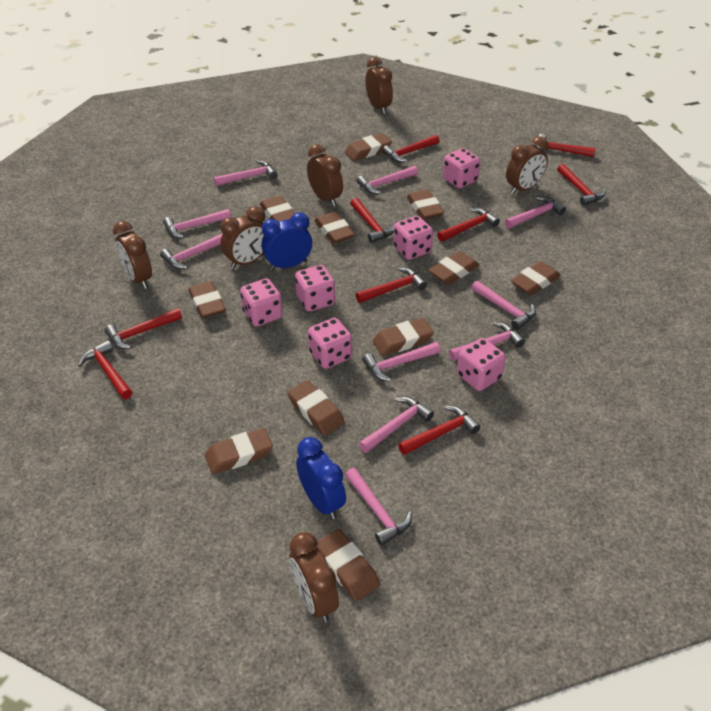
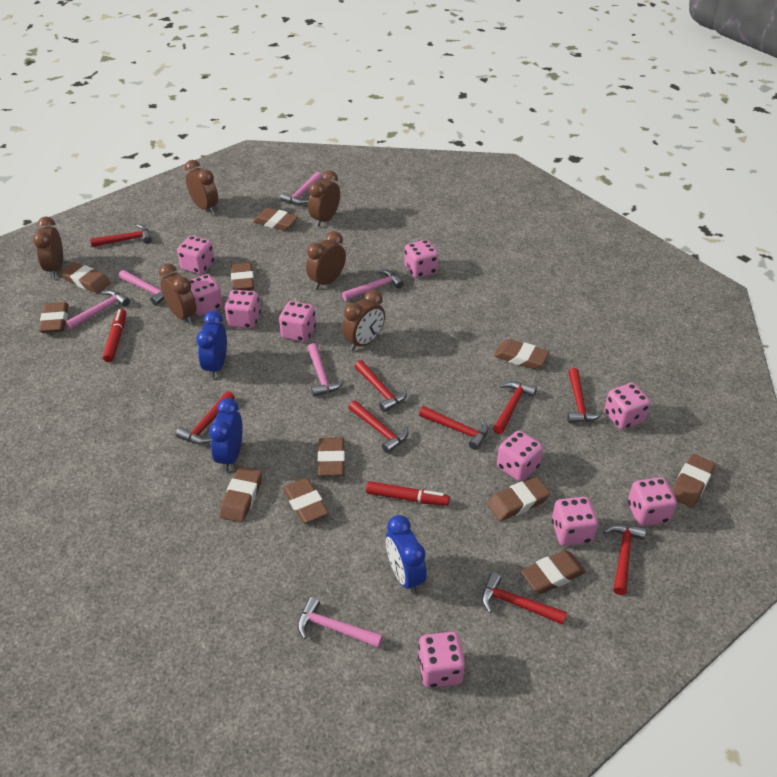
blue clock: [262,212,312,270] [296,437,346,519] = 2 -> [196,311,227,379] [209,398,243,472] [386,515,427,594] = 3
pink dice: [240,278,283,327] [295,265,335,311] [308,318,352,369] [393,216,433,260] [443,148,480,188] [457,338,506,391] = 6 -> [177,236,215,274] [189,274,223,316] [225,290,261,329] [279,301,316,342] [404,239,439,278] [418,632,465,688] [497,430,543,482] [552,497,598,546] [604,383,650,430] [628,477,677,526] = 10
pink hammer: [160,233,223,269] [163,209,231,238] [214,160,277,186] [345,468,412,546] [357,166,418,194] [359,397,434,453] [362,342,440,382] [449,322,525,361] [471,281,536,330] [505,196,566,229] = 10 -> [66,290,130,329] [119,270,164,305] [280,172,322,205] [297,597,383,648] [307,343,345,397] [342,270,404,301] = 6
red marker: none = 0 -> [103,309,126,362] [366,481,450,506] = 2

